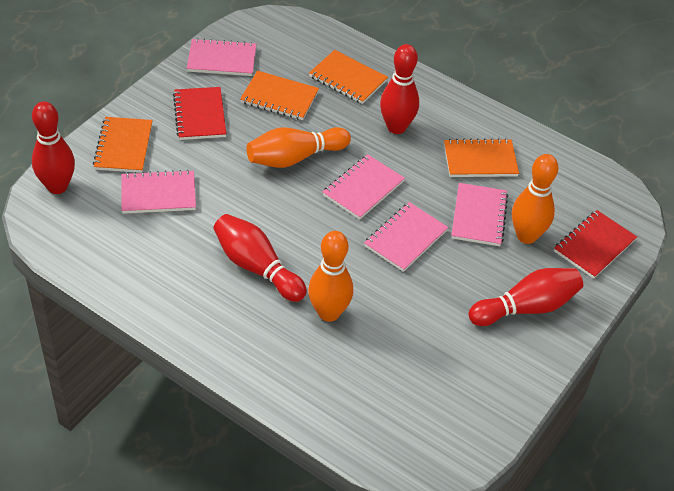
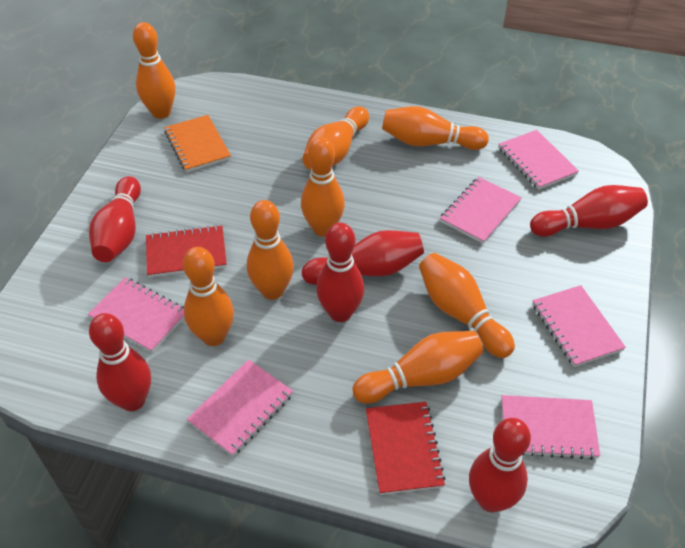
orange bowling pin: [247,127,351,168] [308,231,353,322] [512,154,559,244] = 3 -> [133,22,176,119] [183,247,234,346] [247,200,294,300] [301,137,345,236] [302,106,369,170] [353,331,484,403] [382,106,489,150] [419,253,515,358] = 8
orange notebook: [93,117,153,173] [240,71,319,120] [309,50,388,104] [444,138,519,177] = 4 -> [164,115,231,172] = 1
pink notebook: [121,170,196,214] [187,38,256,76] [323,154,405,220] [364,202,449,272] [451,183,508,246] = 5 -> [88,277,184,353] [187,360,293,457] [440,177,522,244] [498,130,579,190] [501,395,600,460] [533,285,626,367] = 6
red bowling pin: [32,102,75,194] [213,214,307,302] [380,44,419,134] [469,268,583,326] = 4 -> [89,176,141,262] [89,313,151,411] [302,230,424,285] [316,223,364,322] [469,418,531,512] [530,185,648,237] = 6

